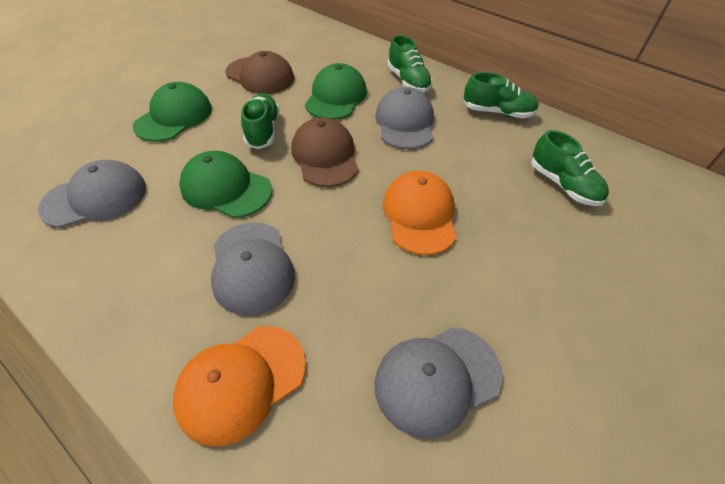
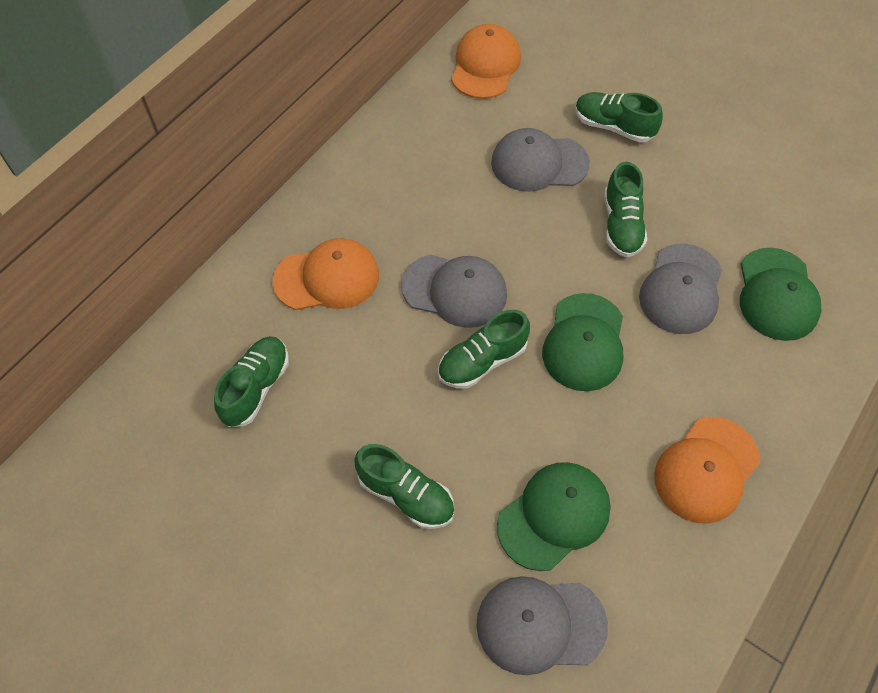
brown cap: [225,51,294,94] [291,117,359,187] = 2 -> none = 0
green shoe: [241,93,279,149] [387,35,433,93] [464,72,539,118] [531,130,609,206] = 4 -> [214,336,289,427] [354,444,454,529] [438,310,530,389] [575,92,663,143] [604,162,647,258] = 5
orange cap: [173,326,306,446] [383,171,456,255] = 2 -> [273,238,379,310] [451,24,521,99] [654,417,760,524] = 3

